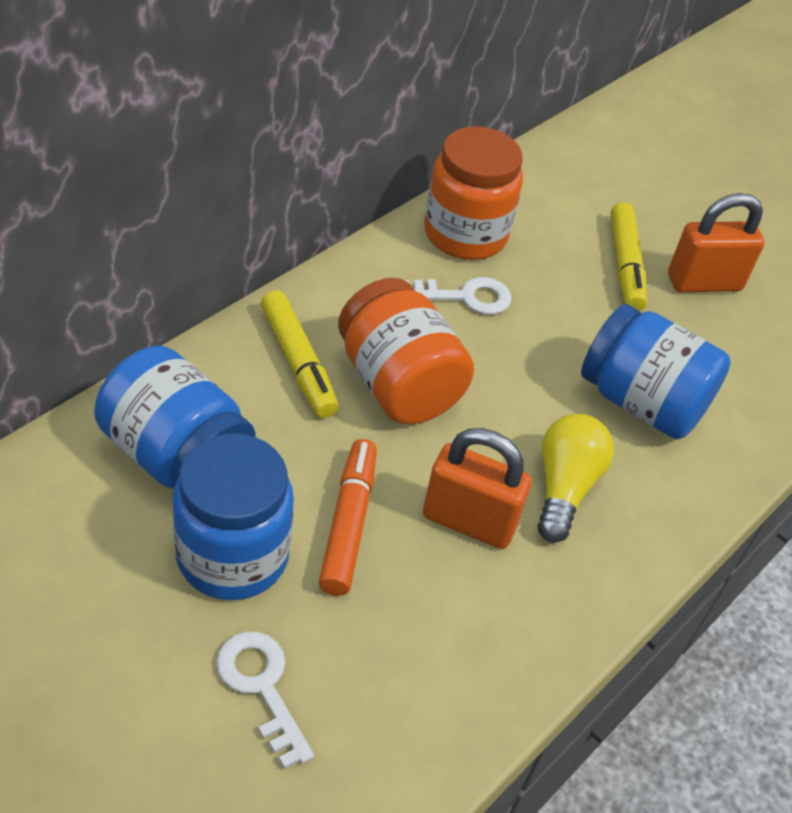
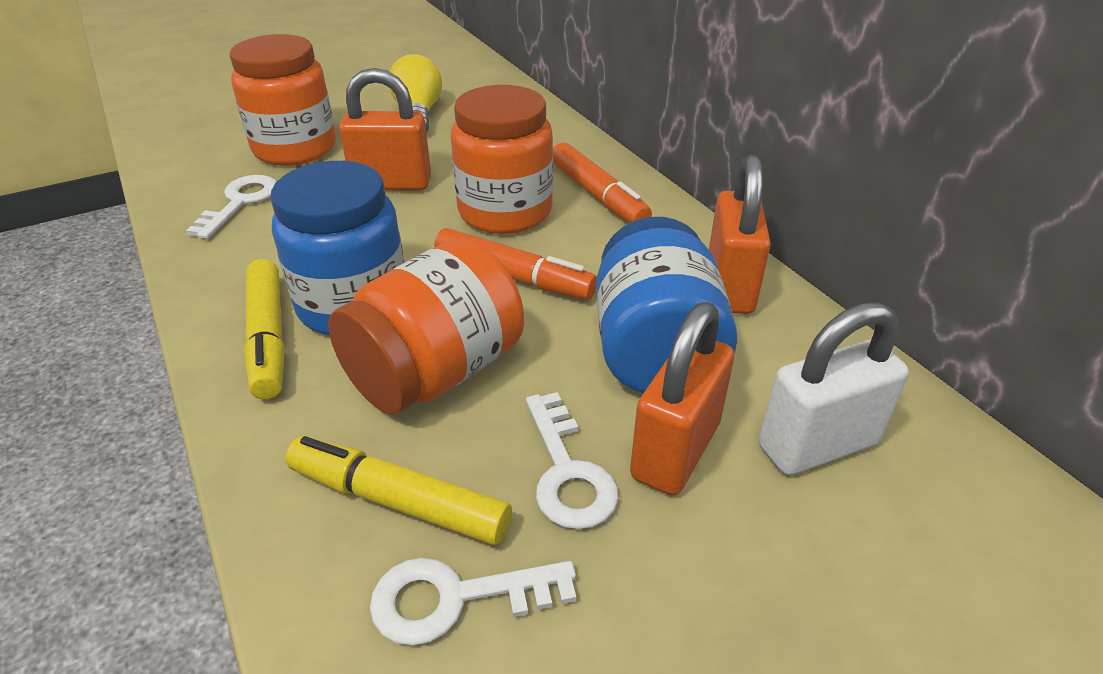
blue jar: [94,346,256,489] [172,434,294,600] [581,304,731,439] = 3 -> [271,161,404,335] [596,217,737,393] = 2
orange jar: [338,278,474,424] [424,127,523,260] = 2 -> [229,34,336,166] [328,238,524,415] [451,85,553,234] = 3
orange marker: [319,439,377,596] = 1 -> [434,228,597,300] [553,143,652,223] = 2
orange padlock: [423,428,532,549] [668,193,765,293] = 2 -> [339,68,431,191] [630,302,734,495] [709,155,771,314] = 3
white key: [216,632,314,769] [405,277,511,315] = 2 -> [186,175,277,239] [370,558,576,646] [526,392,619,529] = 3
white padlock: none = 0 -> [759,302,909,475] = 1

